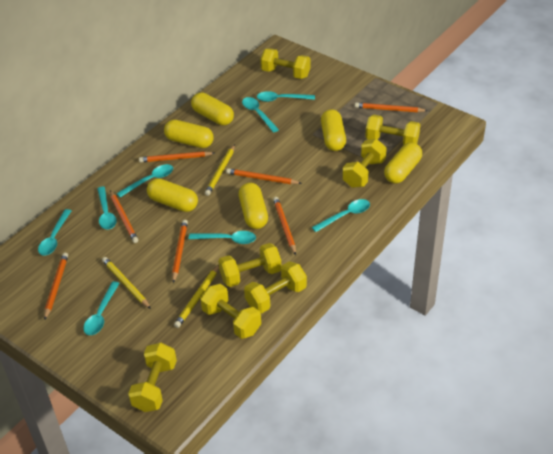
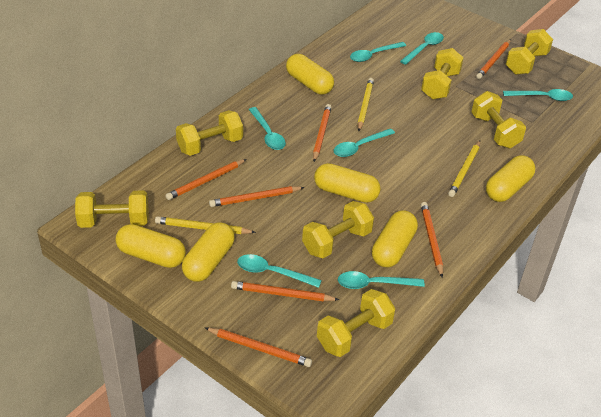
turquoise spoon: [38,209,71,255] [83,281,120,335] [97,187,117,230] [117,164,173,197] [189,231,256,244] [242,97,279,133] [257,91,315,102] [312,199,370,232] = 8 -> [237,254,322,288] [249,107,286,150] [334,128,395,157] [338,271,425,289] [350,42,406,62] [400,32,444,65] [503,89,573,101] = 7

